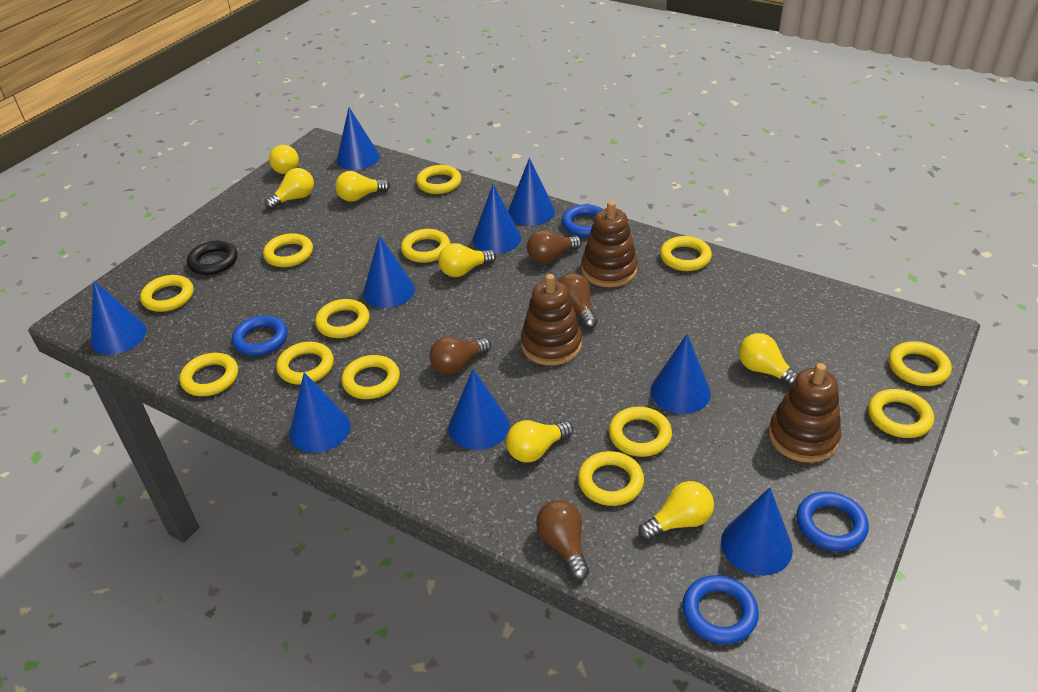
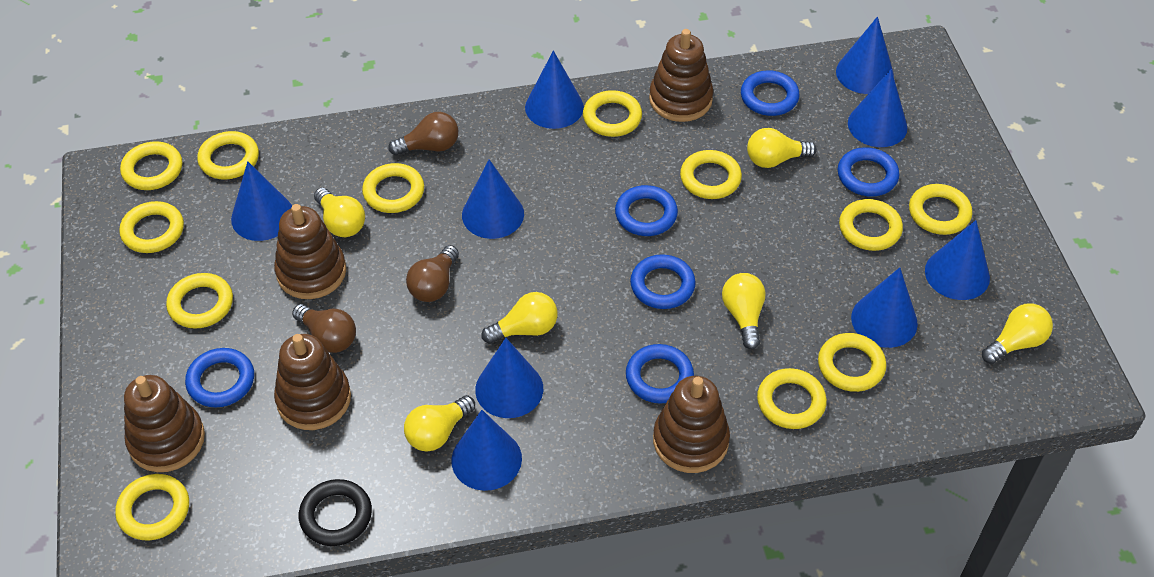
blue ring: [232,315,288,356] [562,204,603,237] [682,575,759,644] [796,492,869,551] = 4 -> [185,348,254,407] [615,185,678,236] [626,344,694,403] [630,254,696,309] [741,70,799,116] [838,147,899,197] = 6
brown light bulb: [429,337,491,374] [527,230,581,264] [536,500,589,580] [558,273,598,328] = 4 -> [292,304,356,353] [388,112,458,156] [406,245,459,302] = 3
brown stacking toy: [521,274,582,365] [581,201,638,287] [769,363,841,463] = 3 -> [124,375,205,472] [274,204,346,299] [274,334,351,430] [649,29,713,122] [653,376,730,473] = 5
yellow light bulb: [265,168,314,210] [269,145,299,174] [335,171,390,202] [438,243,496,277] [506,420,573,463] [638,481,714,541] [739,333,798,386] = 7 -> [314,188,365,237] [404,395,475,451] [482,292,558,344] [722,273,766,350] [747,128,817,168] [982,303,1053,364] = 6
yellow ring: [140,275,194,312] [180,353,238,396] [263,233,313,267] [276,342,334,385] [315,299,370,338] [341,355,400,399] [401,229,450,263] [416,165,461,194] [578,451,644,506] [609,407,672,457] [660,236,712,271] [868,389,934,438] [889,341,952,386] = 13 -> [115,474,189,541] [119,201,184,253] [120,141,182,190] [166,273,233,329] [197,131,259,180] [362,163,424,213] [583,90,642,137] [680,150,742,199] [757,368,827,429] [818,333,886,392] [839,199,903,251] [909,184,972,235] = 12

